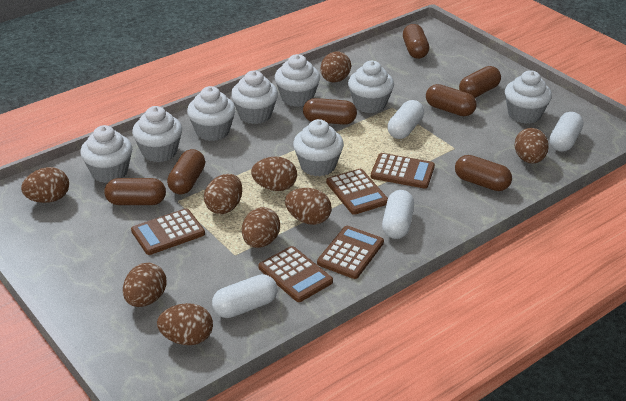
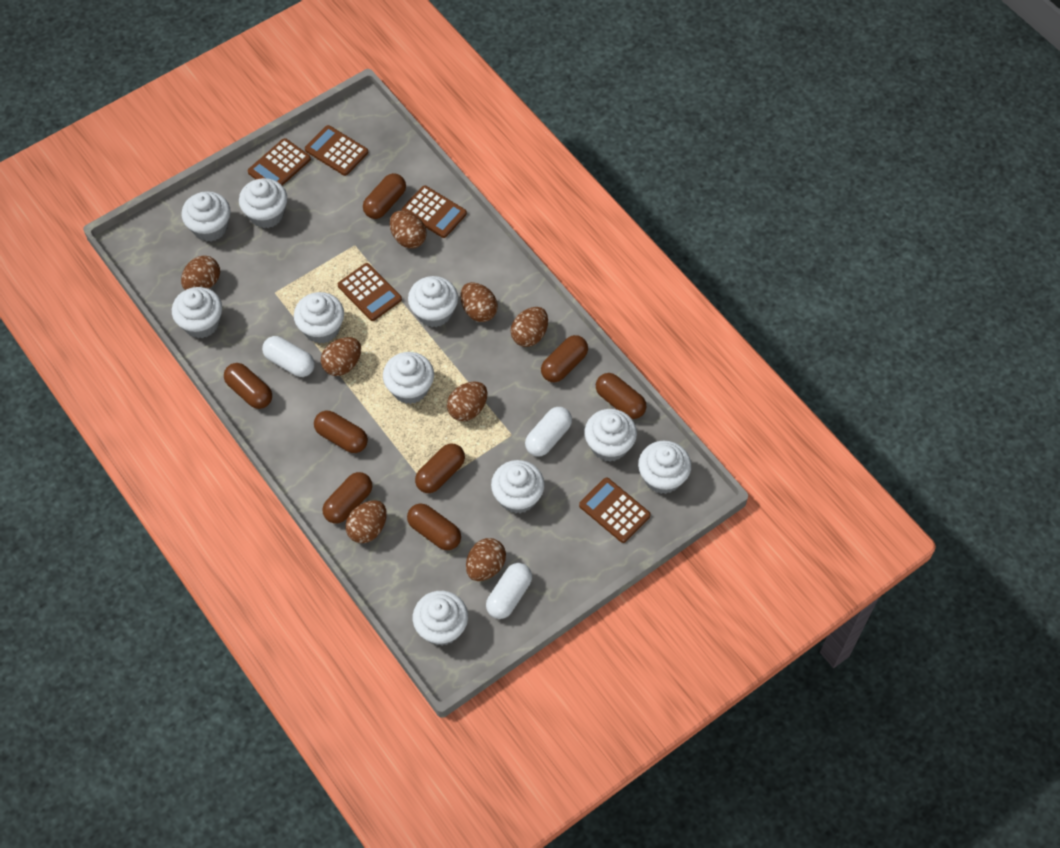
brown capsule: [104,178,166,205] [167,149,205,194] [303,98,357,125] [403,24,429,59] [426,84,477,116] [455,155,512,191] [459,66,501,98] = 7 -> [224,363,272,409] [314,411,368,453] [323,472,372,524] [363,173,406,219] [407,503,461,550] [415,443,465,493] [541,335,588,382] [596,373,646,419] = 8
brown egg: [21,167,69,203] [123,263,166,307] [157,303,213,345] [204,174,242,214] [242,207,280,248] [251,157,297,191] [285,188,332,225] [320,51,351,82] [514,128,549,164] = 9 -> [181,255,220,290] [321,337,361,376] [345,500,387,543] [390,211,427,249] [447,382,487,421] [460,282,498,322] [466,538,506,581] [511,307,548,347] = 8
white capsule: [212,274,278,318] [382,190,414,239] [387,100,424,139] [550,112,583,152] = 4 -> [262,336,315,377] [486,563,532,619] [525,407,572,457] = 3
white cupcake: [80,125,132,183] [132,106,182,162] [187,86,235,141] [231,71,278,124] [275,54,320,107] [293,119,344,176] [348,61,394,113] [505,70,552,124] = 8 -> [172,287,222,338] [182,191,230,241] [239,178,287,228] [294,292,344,344] [383,352,434,404] [408,276,458,327] [413,591,468,646] [491,460,545,514] [584,409,637,462] [638,441,691,494] = 10

